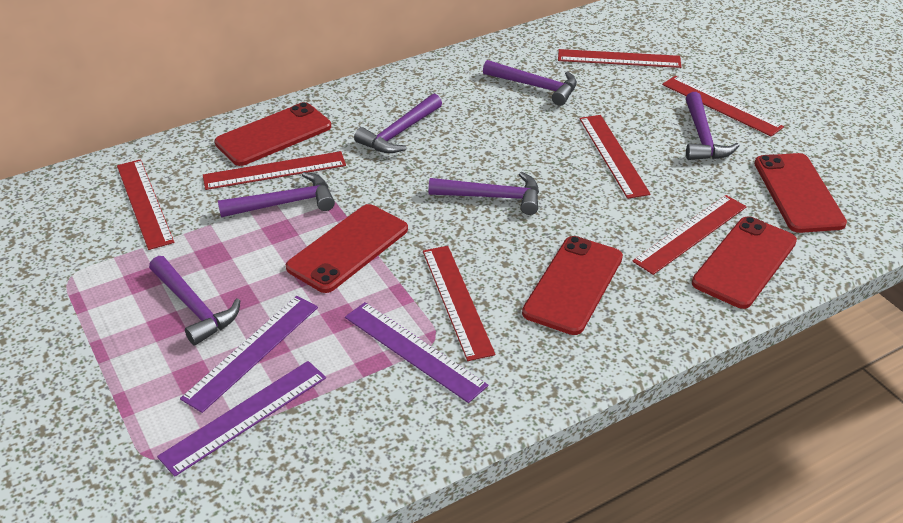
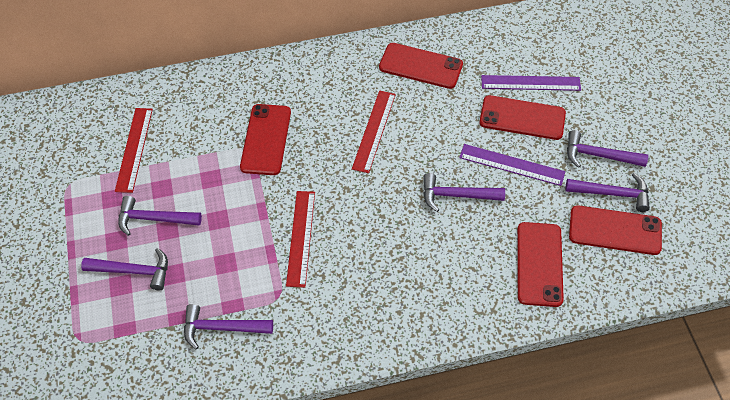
purple ruler: [157,361,326,477] [180,296,318,413] [345,302,488,403] = 3 -> [459,144,565,186] [481,75,581,91] = 2
red ruler: [117,159,174,250] [203,151,346,190] [423,246,495,361] [558,49,681,68] [579,115,651,199] [632,195,747,275] [662,76,784,137] = 7 -> [115,108,153,193] [286,191,315,288] [352,90,396,173] = 3

